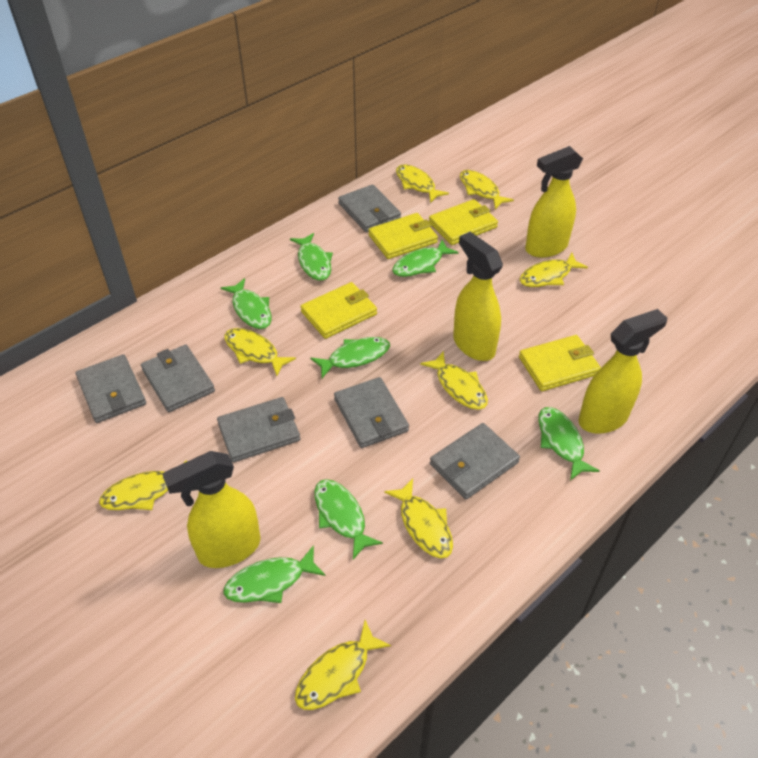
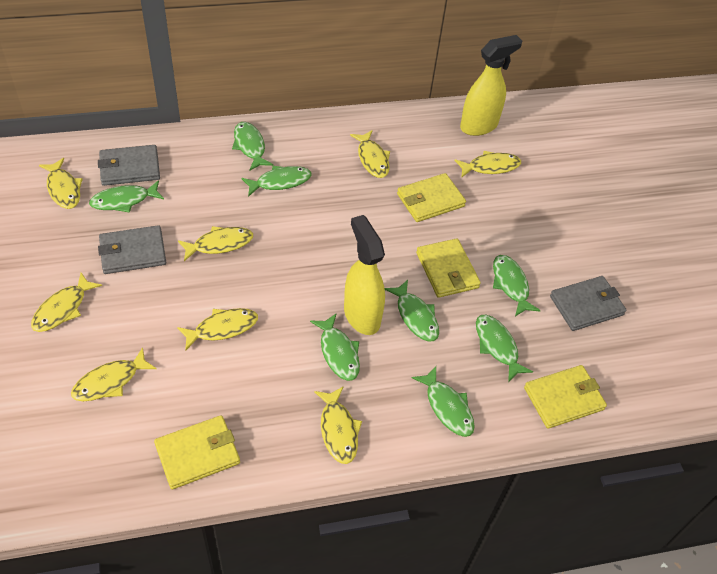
green fish: [221,278,272,329] [223,545,326,603] [290,233,333,281] [310,337,390,378] [314,479,383,559] [392,240,459,277] [538,407,600,480] = 7 -> [89,180,164,213] [232,122,273,171] [242,166,312,197] [310,313,360,381] [384,280,439,342] [412,366,475,437] [476,315,533,382] [493,255,541,316] = 8
grey wallet: [76,354,146,423] [141,344,215,412] [217,397,300,462] [334,377,409,448] [338,185,401,232] [430,423,520,499] = 6 -> [98,145,160,186] [98,225,166,274] [550,276,627,331] = 3
yellow spray bottle: [162,451,261,568] [453,232,503,361] [525,146,583,258] [578,309,667,434] = 4 -> [344,215,385,335] [460,35,522,136] = 2

